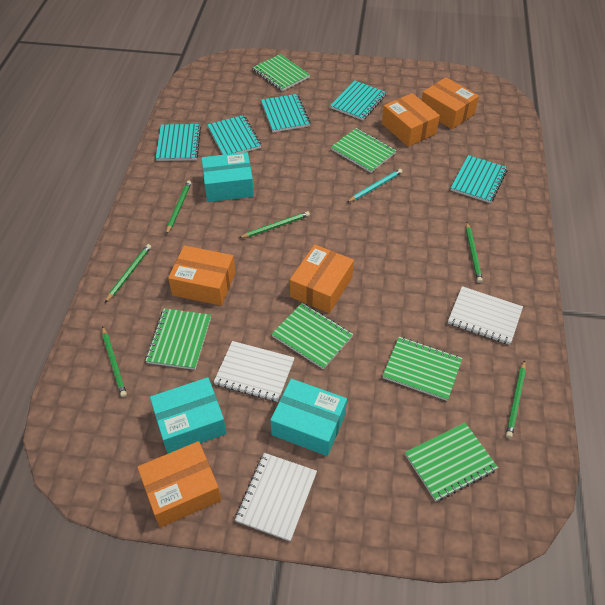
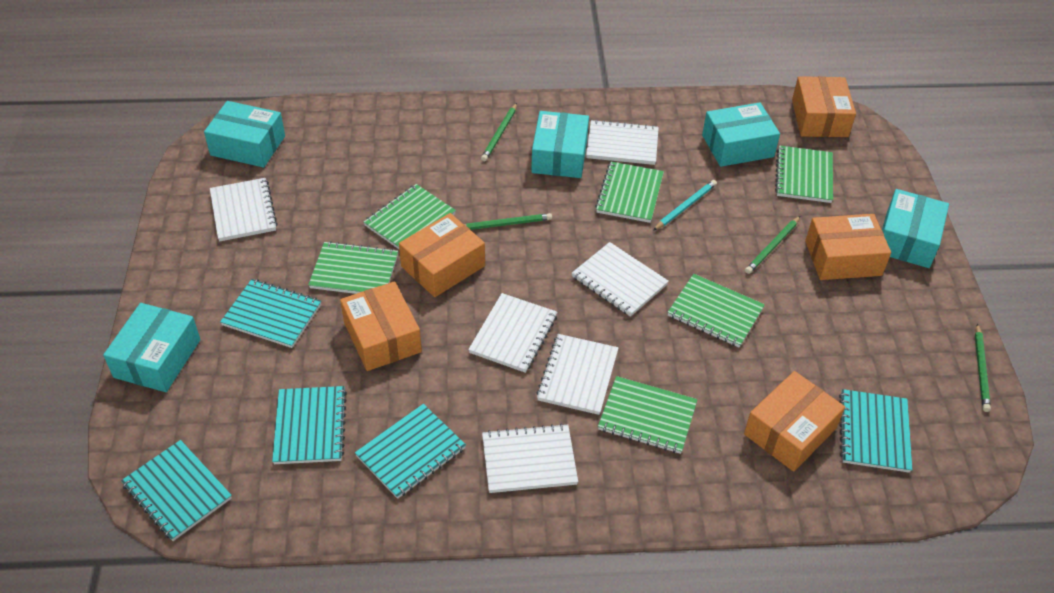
green pencil: [102,326,127,397] [105,244,151,303] [166,180,191,235] [239,211,310,238] [466,222,483,283] [506,360,526,438] = 6 -> [464,213,552,230] [481,103,517,161] [745,216,800,274] [975,323,991,412] = 4
turquoise box: [150,377,227,454] [201,152,254,202] [270,379,347,456] = 3 -> [103,303,201,392] [204,101,285,167] [531,111,589,178] [702,103,780,167] [882,189,949,268] = 5
white notebook: [214,341,295,402] [235,453,317,542] [448,286,523,345] = 3 -> [210,178,278,242] [468,293,557,373] [482,424,578,493] [536,334,619,415] [572,242,669,317] [586,120,659,165] = 6

